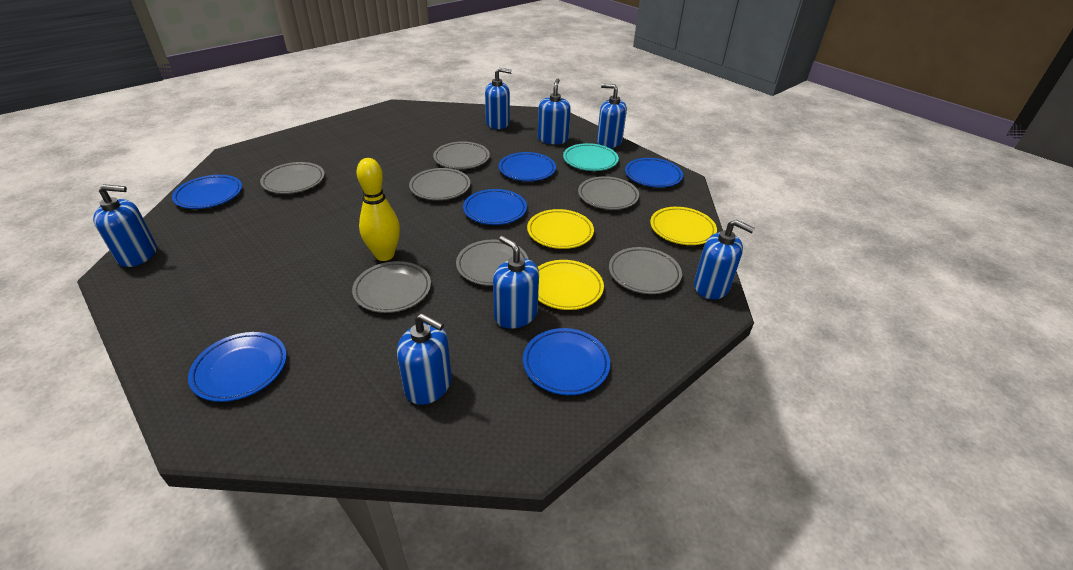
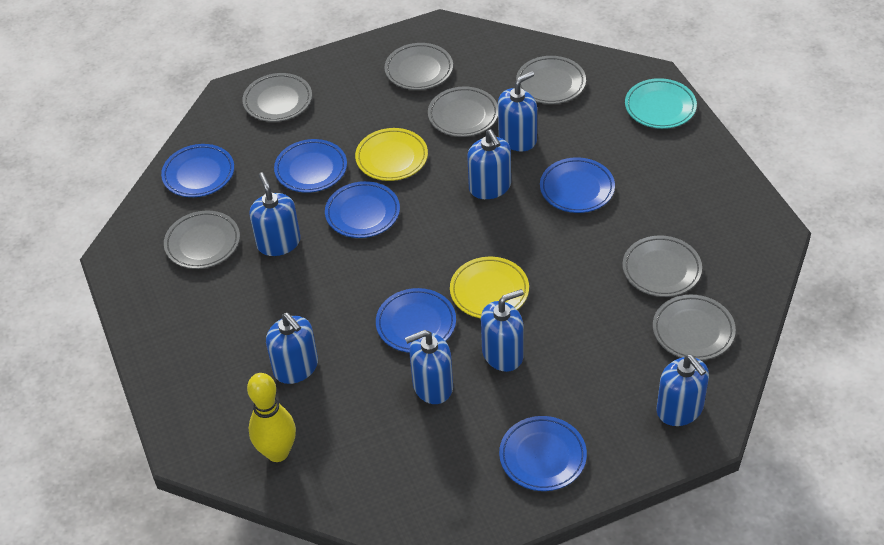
yellow plate: [527,209,594,249] [538,260,604,310] [650,207,717,245] = 3 -> [355,128,428,181] [450,257,529,318] = 2

